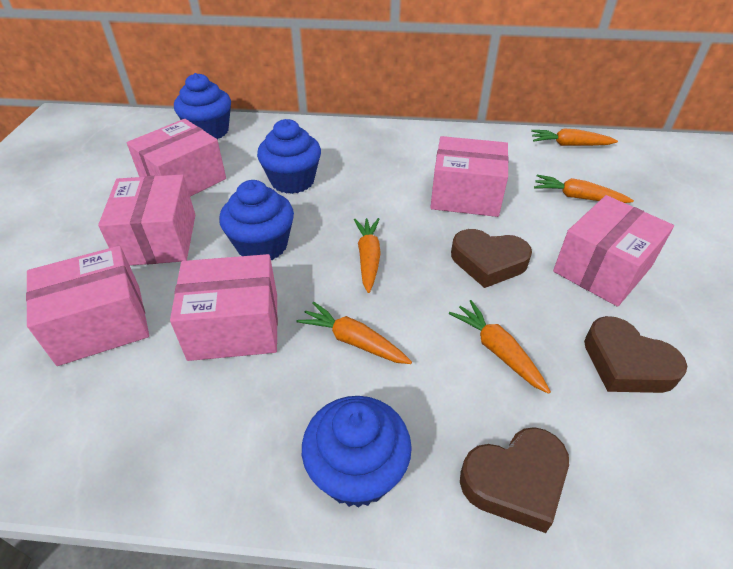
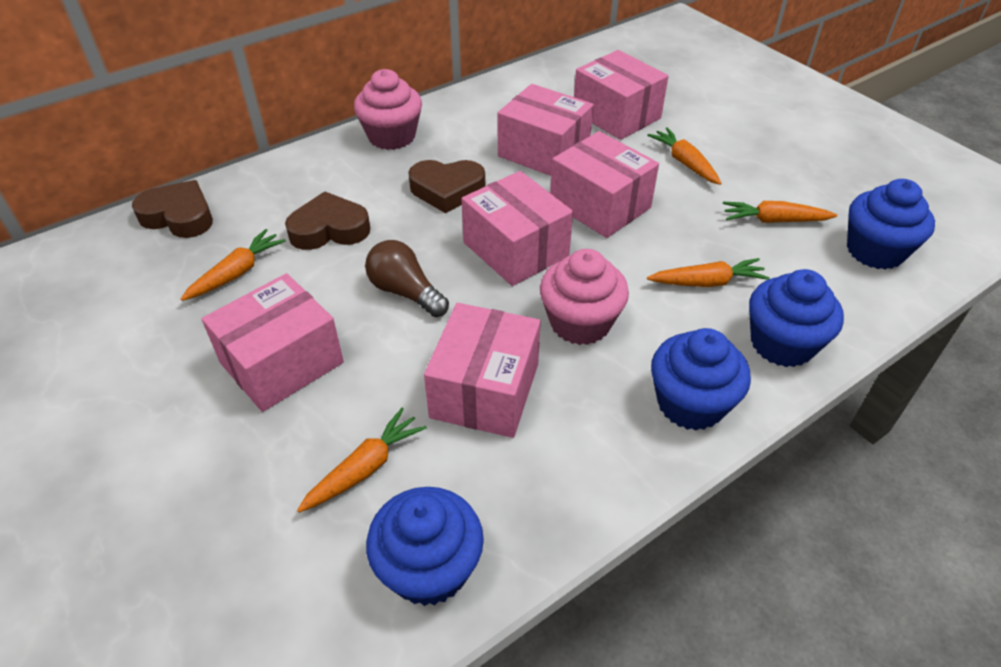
brown light bulb: none = 0 -> [365,240,449,317] = 1
pink cupcake: none = 0 -> [354,69,422,150] [540,249,629,345] = 2

